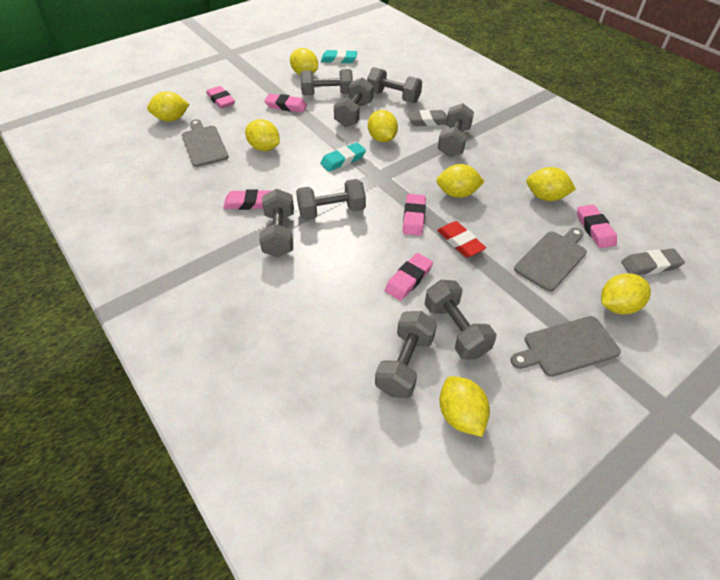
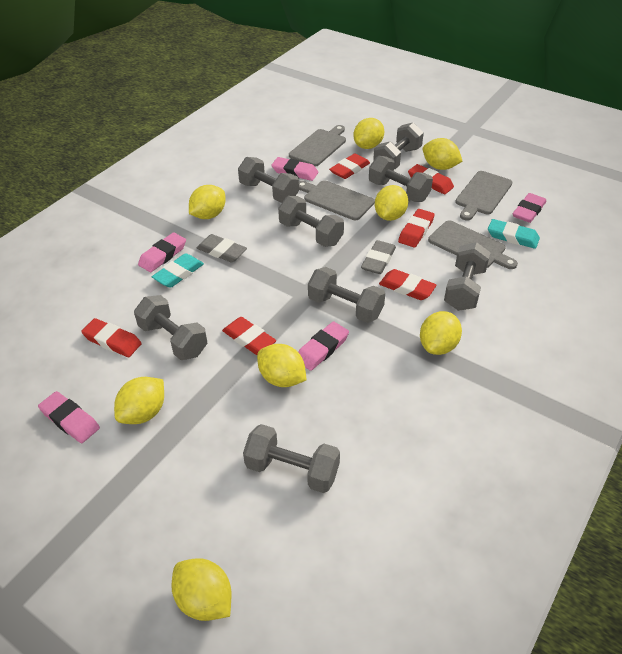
grey cutting board: [182,119,229,167] [511,316,621,377] [514,228,587,292] = 3 -> [289,125,346,167] [299,180,375,220] [428,220,518,269] [455,171,512,221] = 4
pink eraser: [206,86,235,109] [223,189,272,210] [264,94,307,112] [385,253,433,301] [403,194,426,236] [577,205,617,248] = 6 -> [38,391,100,443] [138,232,186,272] [271,157,318,181] [298,321,349,371] [513,193,546,223] = 5
red eraser: [437,221,486,257] = 1 -> [81,318,142,357] [222,317,276,355] [329,153,370,179] [379,269,436,300] [398,209,435,247] [408,164,454,194] = 6

